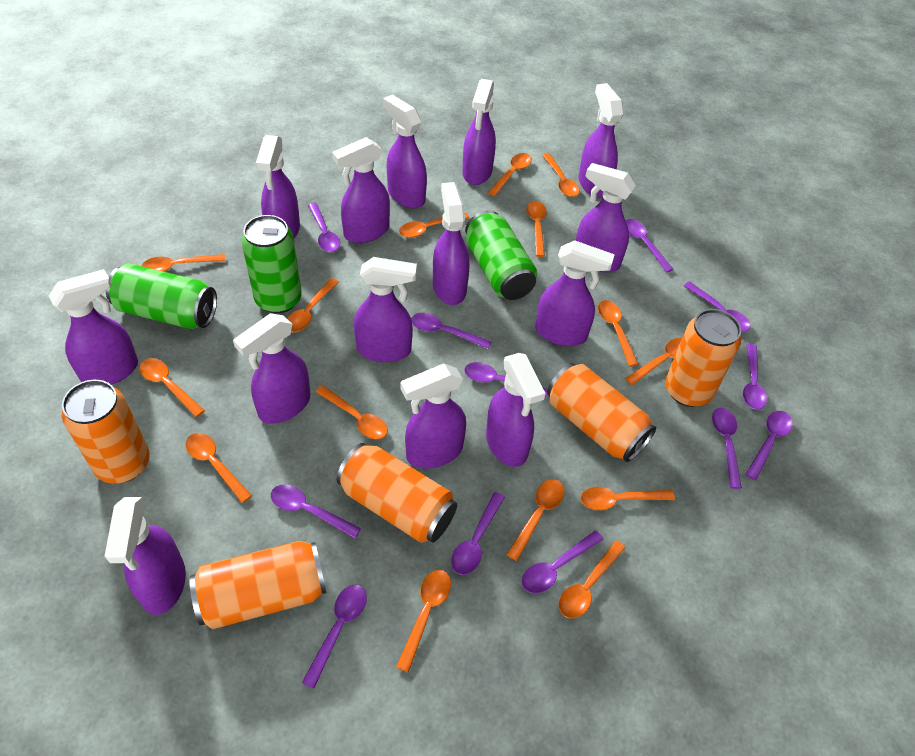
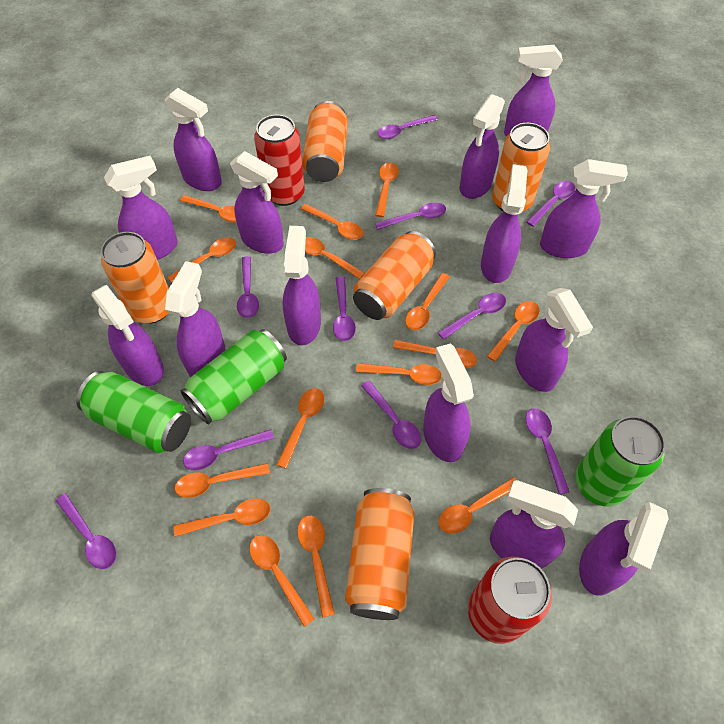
purple spoon: [271,484,361,539] [302,584,367,689] [308,203,340,252] [411,313,491,349] [451,492,505,575] [464,362,548,398] [522,530,604,593] [626,219,674,273] [684,281,751,331] [712,408,742,489] [743,344,767,410] [745,411,793,480] = 12 -> [56,493,117,569] [183,429,274,470] [237,256,259,318] [333,276,356,341] [361,381,421,449] [375,203,446,230] [377,115,438,139] [438,293,506,340] [526,408,570,495] [527,181,575,227] = 10
red can: none = 0 -> [254,115,305,206] [468,556,552,644] = 2

